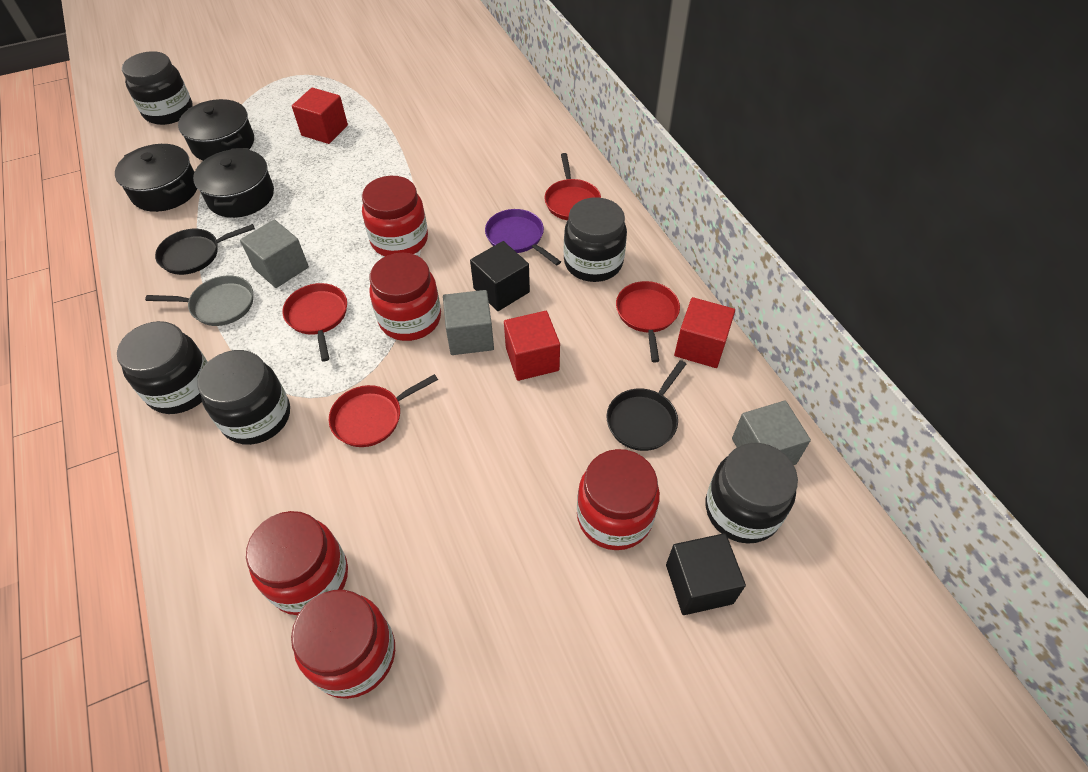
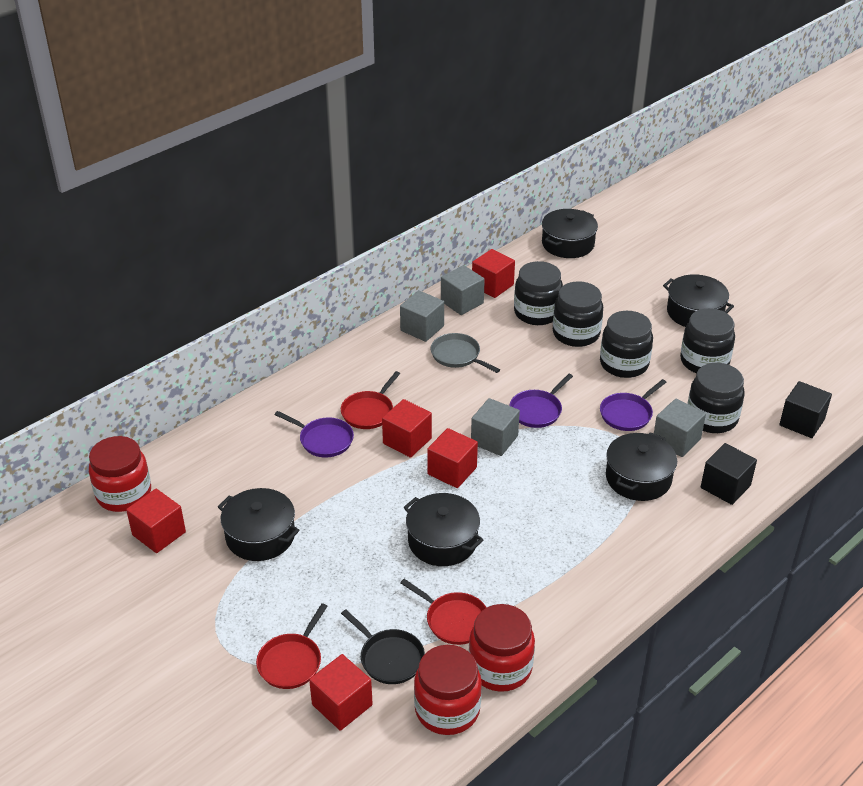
black pan: [155,224,255,275] [606,360,686,451] = 2 -> [341,610,425,684] = 1
black pot: [115,144,197,212] [178,99,254,161] [193,148,274,218] = 3 -> [218,488,299,561] [403,493,483,566] [542,209,598,258] [606,432,677,501] [663,274,734,327] = 5
grey cube: [240,219,309,288] [443,290,494,355] [732,401,811,465] = 3 -> [400,290,444,342] [441,265,485,315] [471,398,520,456] [654,398,706,457] = 4
purple pan: [485,209,561,265] = 1 -> [275,411,354,458] [510,374,573,428] [600,379,667,431] = 3
red cube: [292,87,348,144] [504,311,560,381] [674,297,735,368] = 3 -> [126,489,186,553] [309,654,373,731] [382,399,432,458] [427,428,478,488] [472,249,515,298] = 5
red jar: [246,511,348,615] [291,590,395,699] [362,176,428,256] [369,252,441,341] [577,449,660,550] = 5 -> [89,436,151,512] [414,645,482,735] [469,604,535,692] = 3
red pan: [282,283,347,362] [329,374,438,447] [545,153,601,220] [616,281,680,362] = 4 -> [256,603,327,689] [341,371,400,429] [400,579,487,645] = 3

